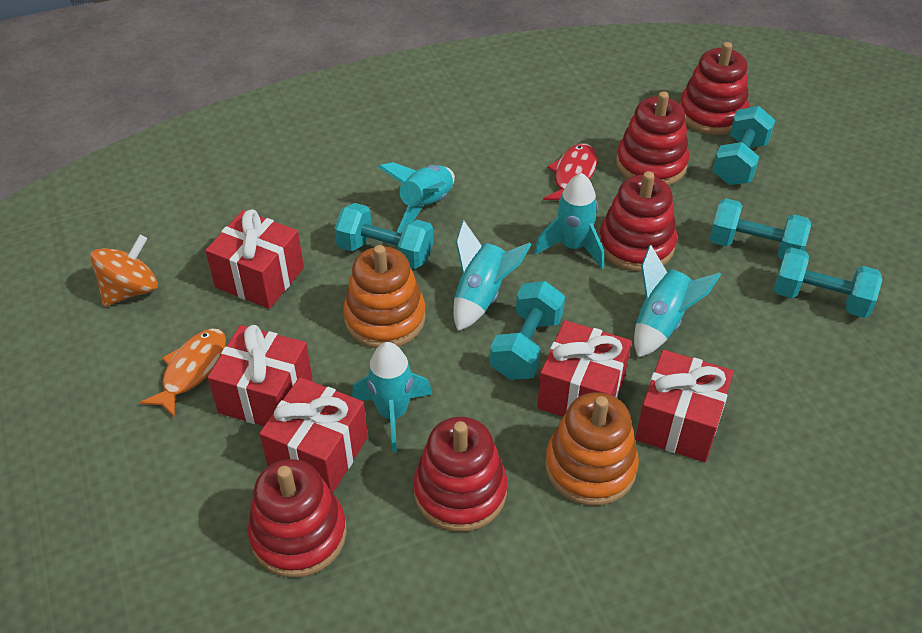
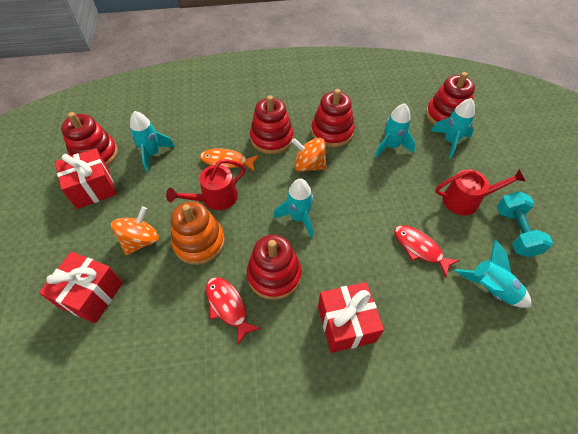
orange spinning top: [90,235,158,306] = 1 -> [111,207,159,255] [291,138,327,172] = 2
orange stacking toy: [343,245,426,348] [545,392,639,506] = 2 -> [171,201,225,265] = 1
red fish: [543,143,597,200] = 1 -> [206,277,261,344] [394,225,460,277] = 2
red gift: [205,209,304,309] [208,325,313,426] [259,377,368,492] [537,320,632,417] [635,350,733,462] = 5 -> [39,252,123,323] [55,148,117,209] [318,282,384,353] = 3
red watering can: none = 0 -> [166,159,246,210] [435,169,526,215] = 2
turquoise dumbbell: [335,203,433,269] [490,281,565,380] [710,198,811,260] [713,106,775,185] [774,247,882,318] = 5 -> [497,191,553,257] = 1

